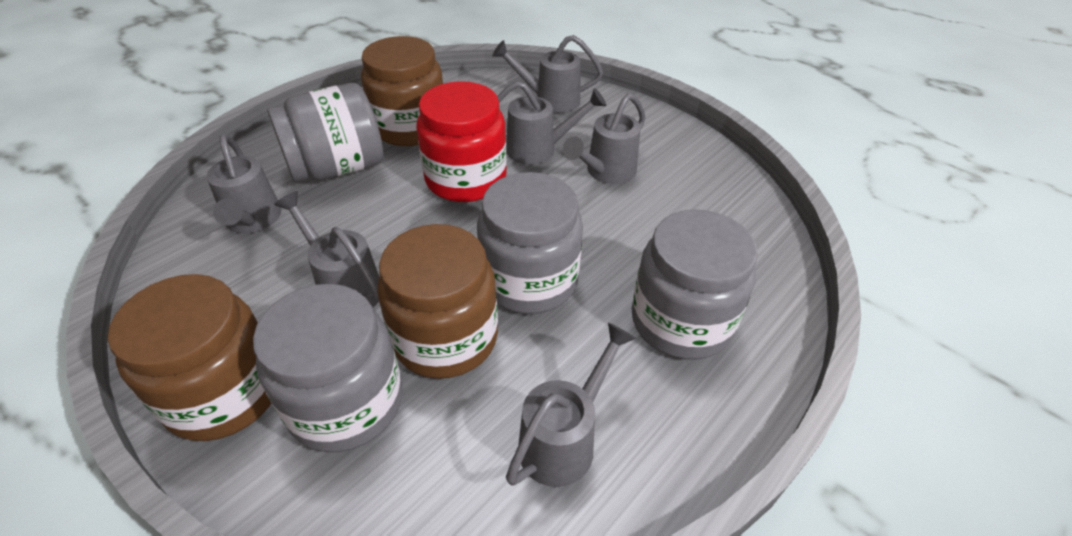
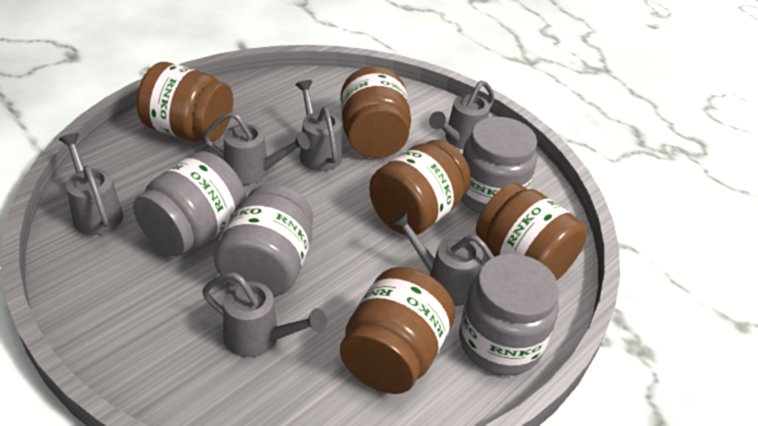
brown jar: [108,274,271,441] [361,36,443,146] [377,224,498,379] = 3 -> [136,62,233,142] [340,66,411,158] [340,267,455,394] [369,140,471,235] [476,183,587,280] = 5
red jar: [416,81,507,202] = 1 -> none = 0

